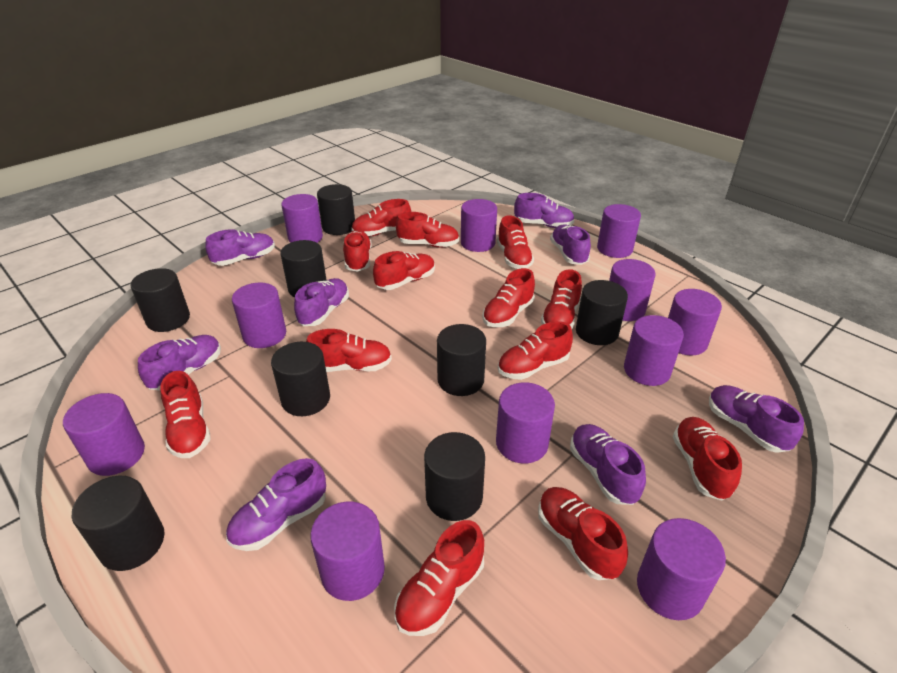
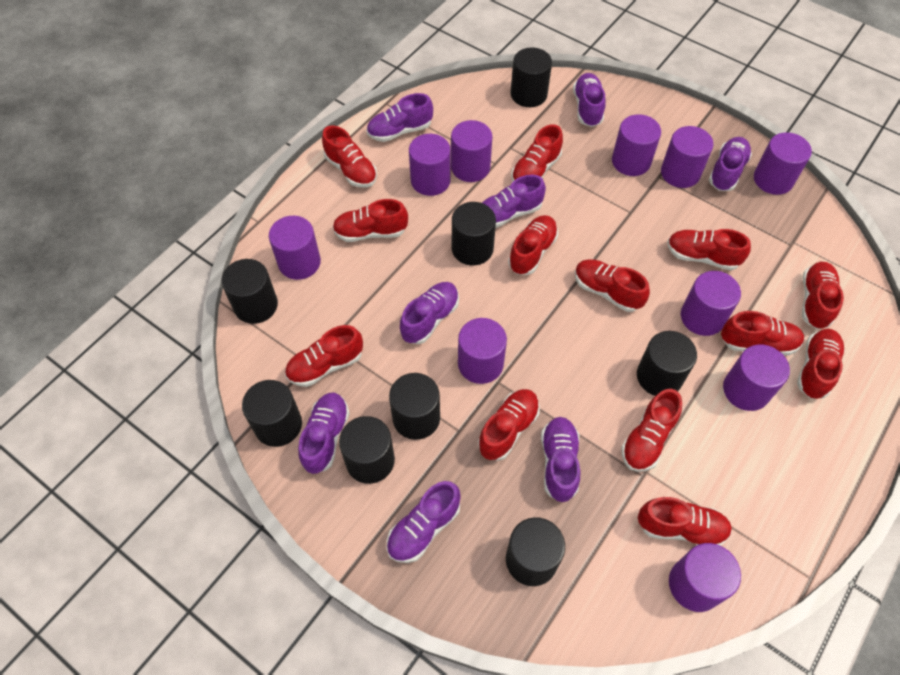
purple cylinder: [63,393,145,476] [232,282,286,348] [281,194,323,243] [310,502,385,601] [461,199,497,252] [496,382,555,463] [597,204,641,258] [609,259,655,321] [624,315,684,386] [637,518,726,620] [668,289,722,355] = 11 -> [269,216,321,280] [409,134,451,196] [451,120,492,182] [458,318,507,384] [612,114,661,176] [661,126,713,188] [669,543,741,612] [681,271,741,336] [723,345,790,411] [754,132,812,195] = 10

